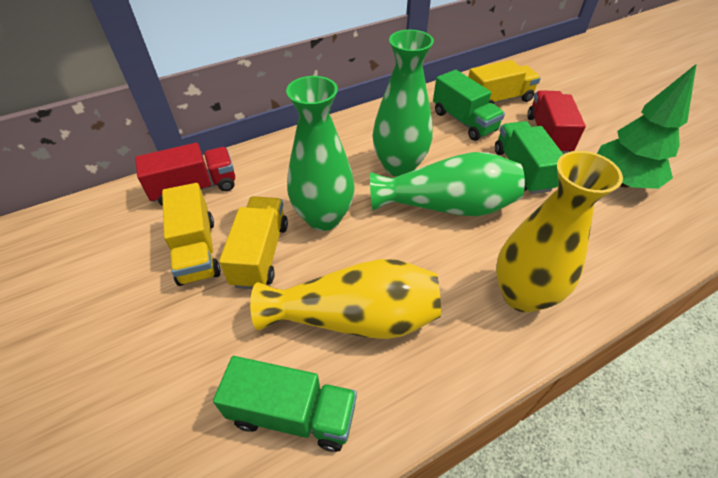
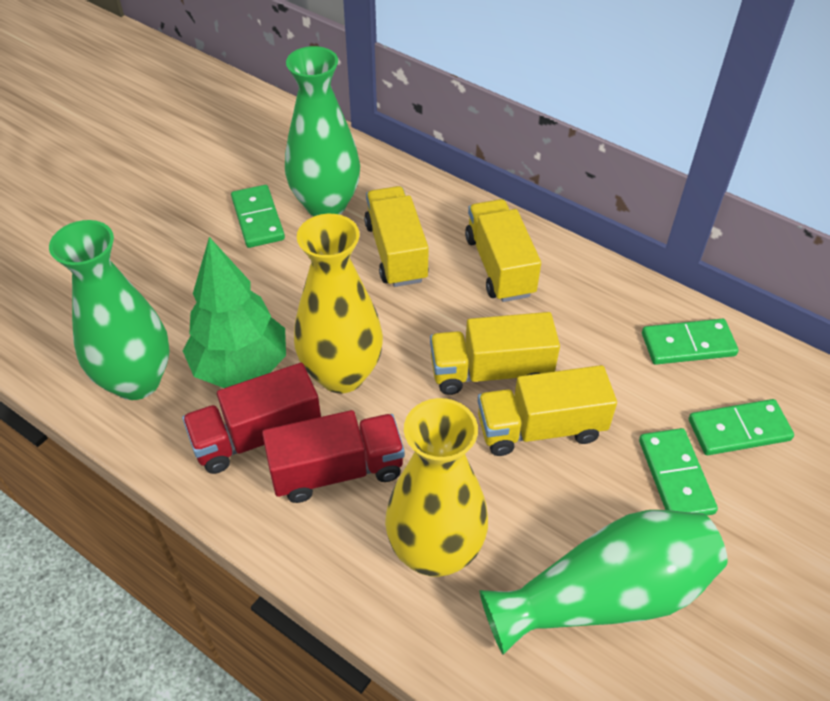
green domino: none = 0 -> [231,185,285,248] [639,428,718,516] [642,319,739,365] [689,399,794,455] = 4
green truck: [213,356,357,452] [433,70,505,141] [495,121,564,194] = 3 -> none = 0
yellow truck: [162,183,221,286] [219,196,288,289] [468,60,541,104] = 3 -> [364,186,429,287] [430,312,560,395] [465,199,541,302] [478,365,617,456] = 4

